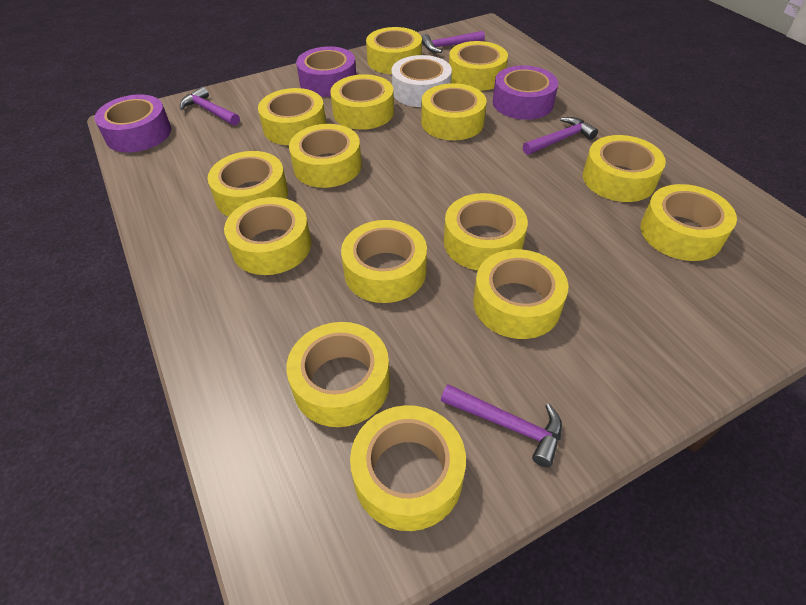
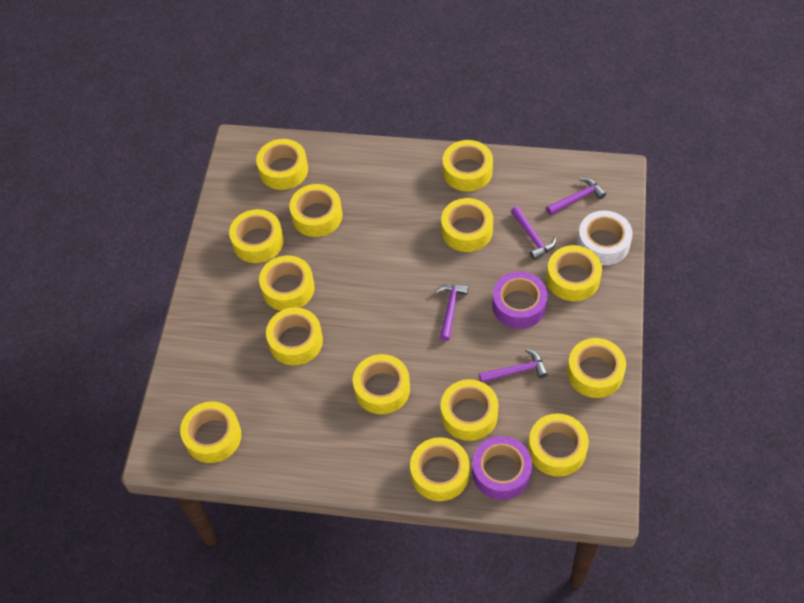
purple tape: [94,94,171,152] [296,47,356,97] [493,65,558,120] = 3 -> [472,436,532,500] [492,272,548,329] = 2
yellow tape: [207,151,288,217] [224,197,311,275] [258,88,326,145] [286,322,390,427] [289,124,362,188] [330,74,394,130] [341,220,427,303] [350,405,466,531] [366,27,422,74] [421,83,487,140] [444,193,528,271] [449,41,508,91] [473,249,568,339] [583,135,666,202] [641,184,737,261] = 15 -> [180,401,241,463] [229,209,284,263] [256,139,308,190] [259,255,315,311] [266,307,323,365] [290,184,342,237] [353,354,410,414] [410,437,470,501] [441,198,493,252] [441,379,499,441] [443,140,493,192] [528,413,589,477] [546,245,602,301] [567,338,626,398] = 14

